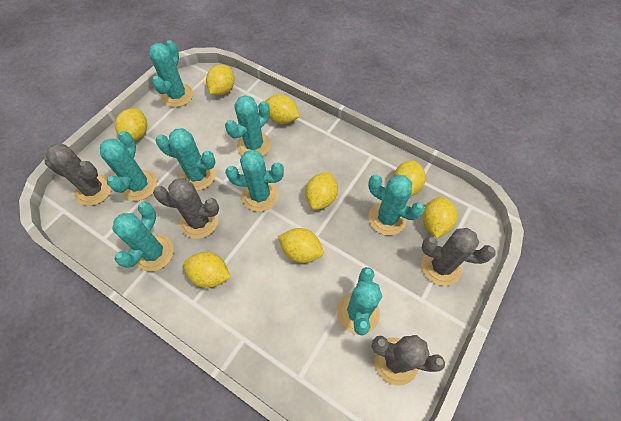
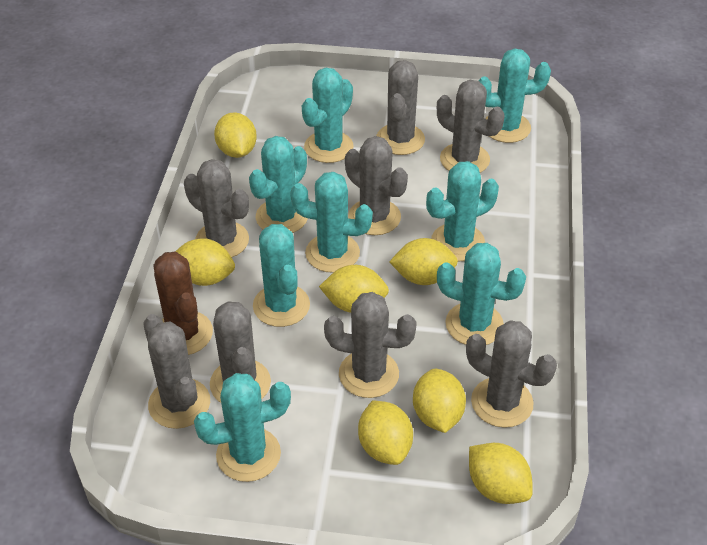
brown cactus: none = 0 -> [154,251,213,355] = 1
grey cactus: [45,144,112,206] [153,178,219,239] [371,335,445,386] [421,228,496,286] = 4 -> [143,314,210,429] [184,159,249,258] [210,301,271,403] [324,292,417,398] [345,136,408,235] [376,60,425,155] [437,80,505,173] [466,320,557,428] = 8
yellow lemon: [115,108,147,141] [183,252,231,288] [206,65,235,95] [265,95,300,124] [278,228,323,263] [306,172,338,210] [393,160,425,196] [423,196,457,238] = 8 -> [176,238,235,286] [214,113,257,158] [319,265,389,313] [358,401,413,465] [390,238,458,285] [413,369,466,433] [469,443,533,504] = 7

